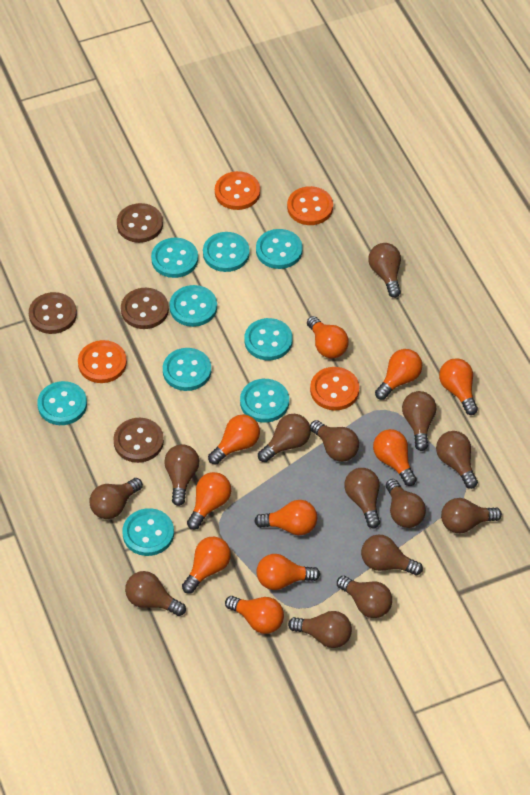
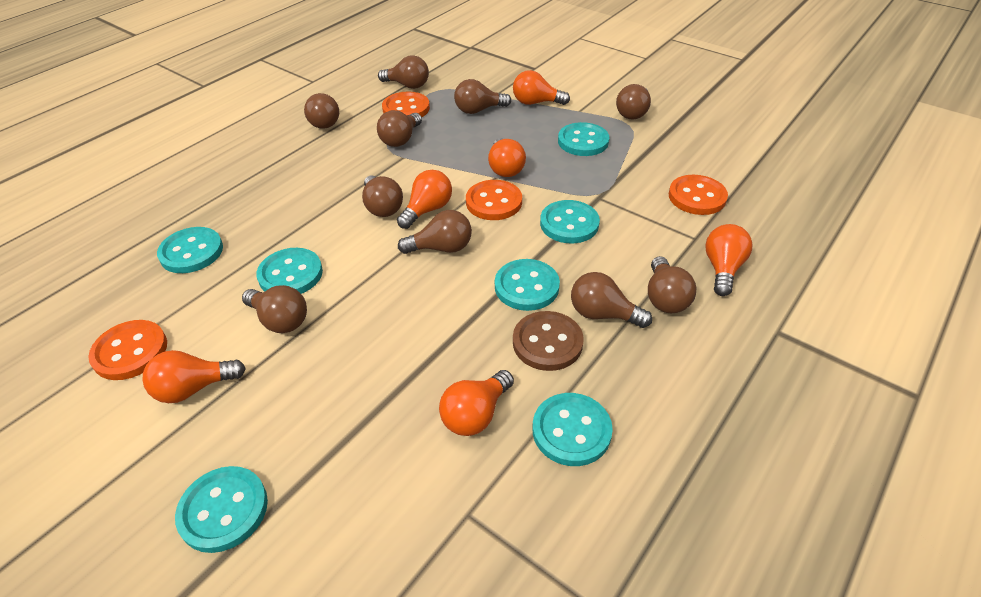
brown button: [29,292,77,334] [113,418,164,463] [117,203,163,243] [121,288,169,329] = 4 -> [513,311,584,371] = 1
brown light bulb: [89,478,143,519] [125,571,186,616] [164,444,199,506] [258,414,311,462] [288,611,352,648] [310,420,359,462] [337,575,392,618] [344,468,380,528] [361,535,423,575] [368,243,401,298] [386,479,426,528] [402,391,436,451] [436,431,478,489] [441,498,502,533] = 14 -> [242,285,307,333] [304,93,339,129] [362,175,403,217] [377,110,422,147] [378,55,429,89] [398,210,472,254] [454,79,511,114] [571,272,652,328] [616,84,651,120] [648,256,696,313] = 10
orange light bulb: [182,537,231,594] [187,472,231,530] [208,415,260,465] [225,596,284,634] [254,500,317,535] [256,554,320,590] [307,316,349,359] [373,429,417,486] [375,349,422,400] [439,358,478,415] = 10 -> [142,350,246,403] [397,170,452,229] [439,370,514,436] [488,138,526,177] [513,70,570,105] [705,224,752,296] = 6
turquoise button: [37,381,87,425] [122,508,174,556] [151,238,198,278] [163,348,211,391] [169,285,217,327] [203,232,250,272] [240,379,289,423] [244,318,293,360] [256,229,303,269] = 9 -> [157,227,223,273] [175,466,268,553] [256,248,323,294] [495,259,560,311] [532,393,613,466] [540,200,600,243] [558,122,609,156] = 7

